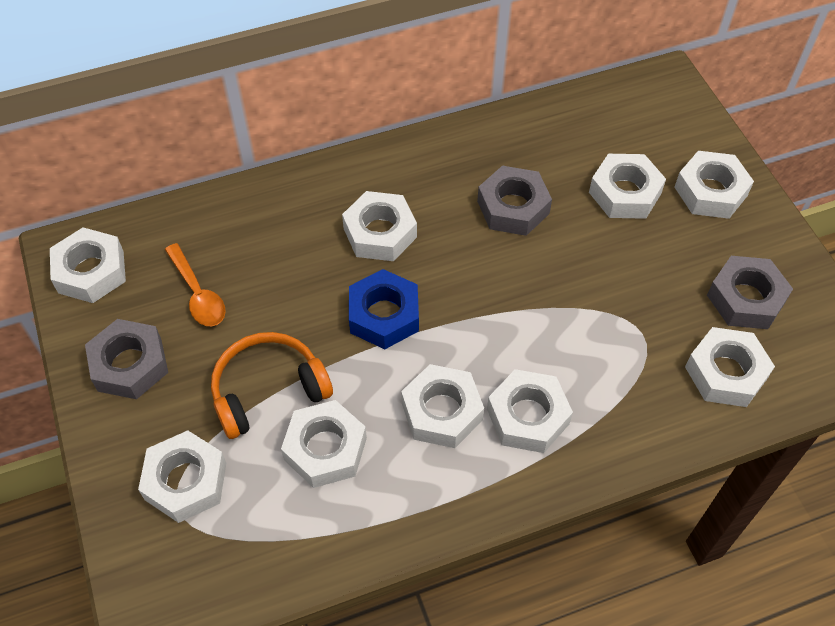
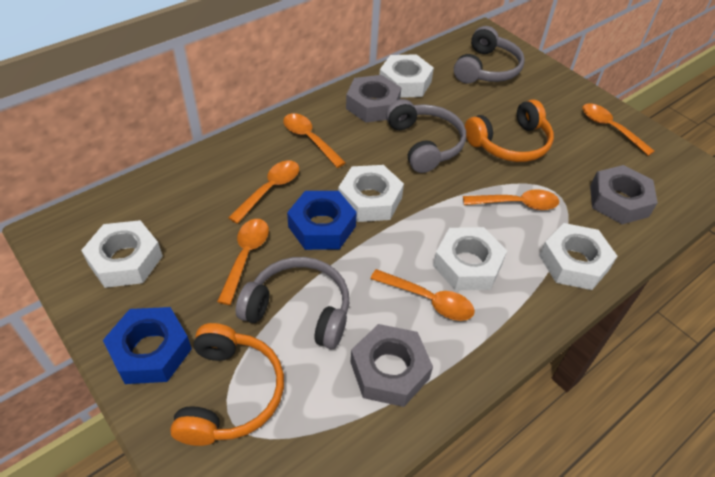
blue nut: [349,269,419,349] = 1 -> [103,307,192,384] [287,191,357,250] = 2
grey headphones: none = 0 -> [236,257,349,349] [386,99,466,173] [454,26,525,84] = 3
orange headphones: [211,332,333,439] = 1 -> [170,323,284,446] [465,99,554,162] = 2
orange spoon: [165,243,226,326] = 1 -> [217,219,269,305] [228,160,299,224] [283,113,346,168] [370,269,475,321] [463,189,559,210] [582,103,655,156] = 6
white nut: [50,227,126,303] [138,430,226,523] [281,400,367,488] [342,191,417,261] [401,364,484,448] [487,369,573,453] [589,154,666,219] [674,151,754,219] [685,327,775,407] = 9 -> [81,220,163,288] [338,165,404,222] [379,54,434,98] [433,227,507,290] [539,223,617,290] = 5

